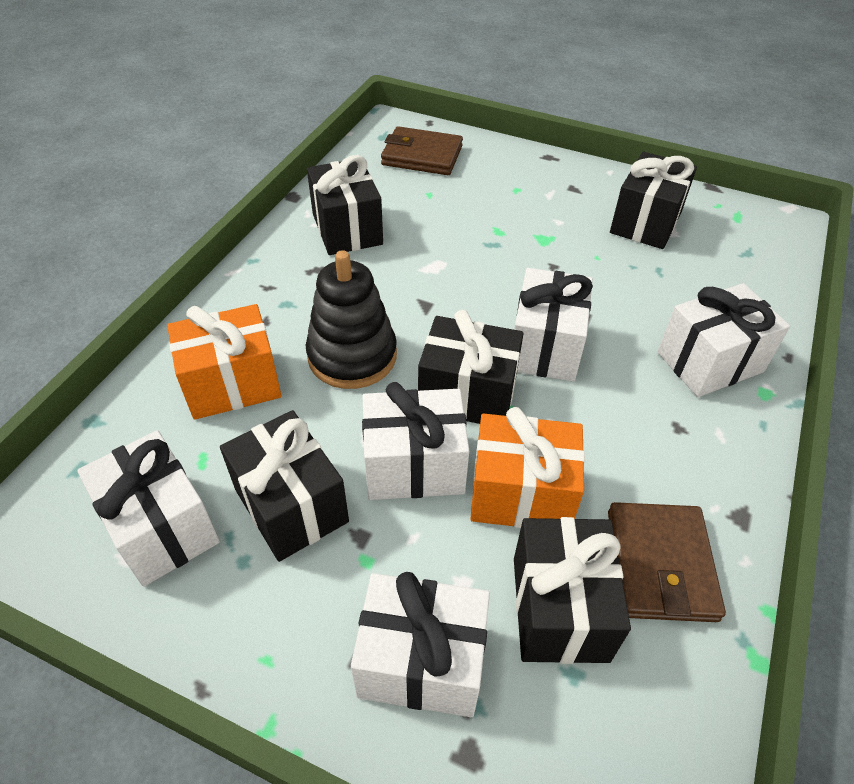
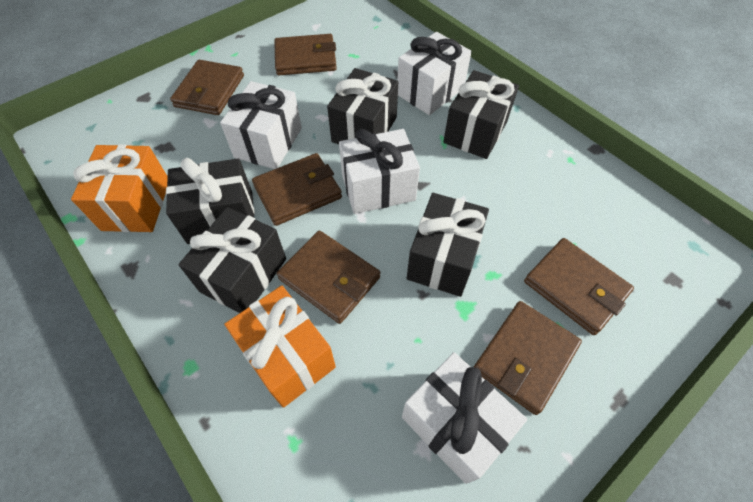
black stacking toy: [305,250,397,389] = 1 -> none = 0
brown wallet: [381,126,463,175] [608,502,726,622] = 2 -> [170,60,244,115] [252,153,342,226] [274,34,337,75] [277,231,380,324] [474,301,582,415] [524,238,634,335] = 6
white gift: [77,430,220,587] [351,572,490,717] [362,382,469,500] [514,268,593,382] [658,283,790,397] = 5 -> [220,81,302,169] [339,129,420,214] [397,32,472,115] [402,352,527,484] = 4

